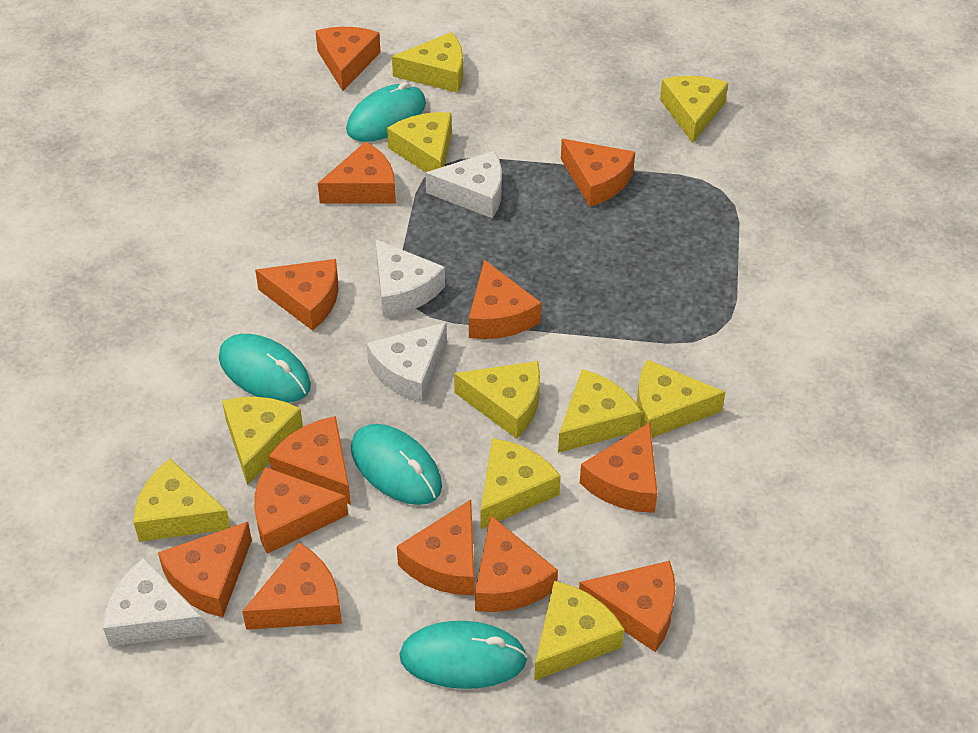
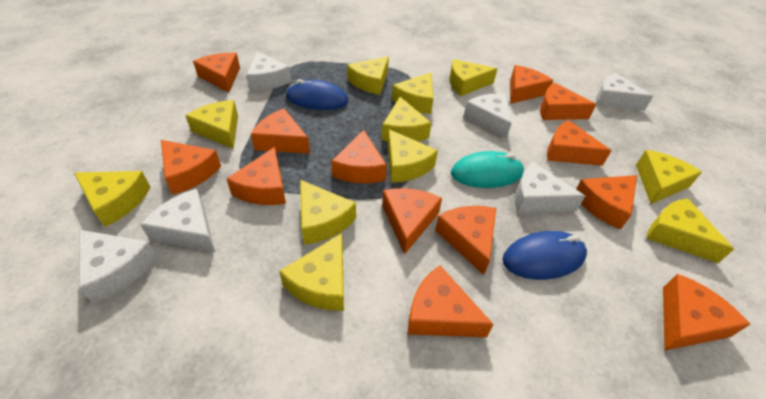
blue mouse: none = 0 -> [286,79,348,110] [502,231,587,280] = 2
turquoise mouse: [219,334,311,403] [346,82,426,142] [351,424,442,505] [399,621,527,689] = 4 -> [451,151,524,188] = 1
white cheese: [103,558,206,646] [367,322,447,403] [375,239,445,317] [425,151,502,218] = 4 -> [79,230,157,303] [141,189,215,252] [246,51,291,91] [463,93,512,139] [515,162,585,213] [596,73,653,111] = 6
yellow cheese: [134,459,230,542] [222,397,303,486] [387,112,452,172] [392,32,463,93] [454,361,540,439] [481,438,561,529] [534,581,624,681] [558,369,641,453] [637,359,725,438] [660,76,728,143] = 10 -> [74,171,150,227] [185,100,238,149] [279,233,344,311] [300,180,356,245] [347,56,389,95] [382,97,431,142] [388,129,438,183] [392,72,433,114] [449,59,497,96] [636,150,702,204] [646,198,734,263] = 11

